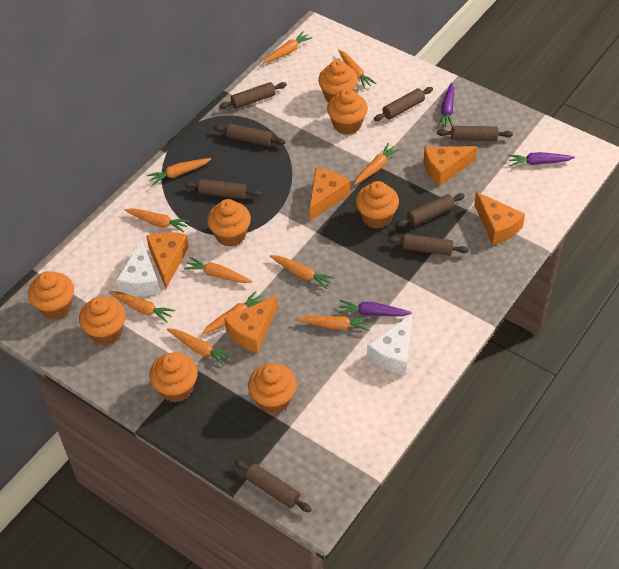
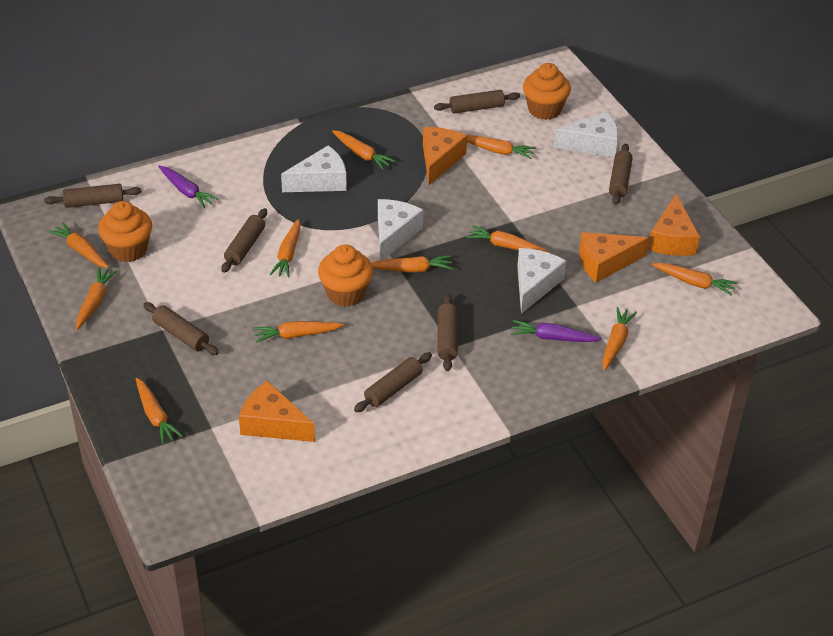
brown rolling pin: [184,179,261,199] [214,123,286,146] [219,82,287,109] [234,459,312,512] [374,87,433,121] [387,234,469,256] [396,193,465,227] [437,126,513,141] = 8 -> [44,184,142,208] [143,302,219,355] [222,208,267,273] [354,352,432,413] [434,90,520,113] [438,294,458,371] [609,144,632,205] = 7
orange cheese: [146,232,189,288] [224,295,278,353] [309,168,350,221] [424,146,477,186] [474,192,525,245] = 5 -> [239,381,315,442] [423,127,467,185] [579,232,649,283] [648,194,700,256] = 4
orange cupcake: [28,271,74,320] [79,296,126,345] [149,352,198,402] [207,199,251,247] [248,363,297,414] [318,60,358,102] [327,89,368,135] [356,181,399,229] = 8 -> [98,201,152,262] [318,244,373,307] [523,63,571,120] = 3
purple carrot: [338,300,412,316] [438,82,454,127] [508,152,575,166] = 3 -> [158,166,219,208] [511,320,601,342] = 2
white cheese: [116,240,160,296] [367,314,412,375] = 2 -> [281,145,347,192] [378,199,423,260] [517,248,566,314] [554,112,618,158] = 4

